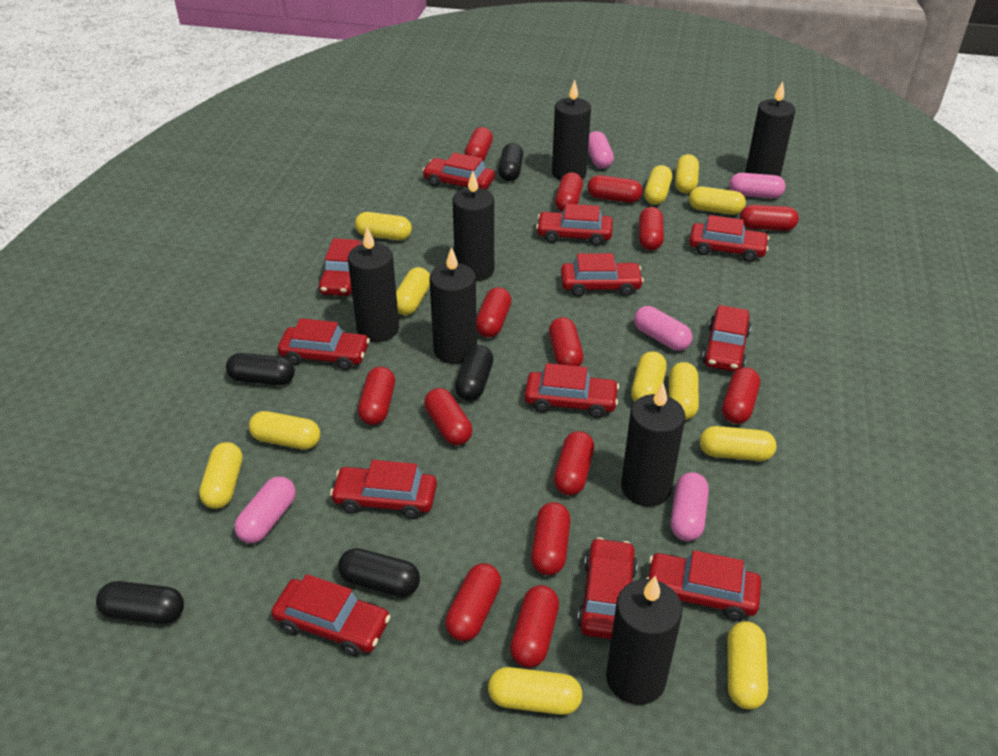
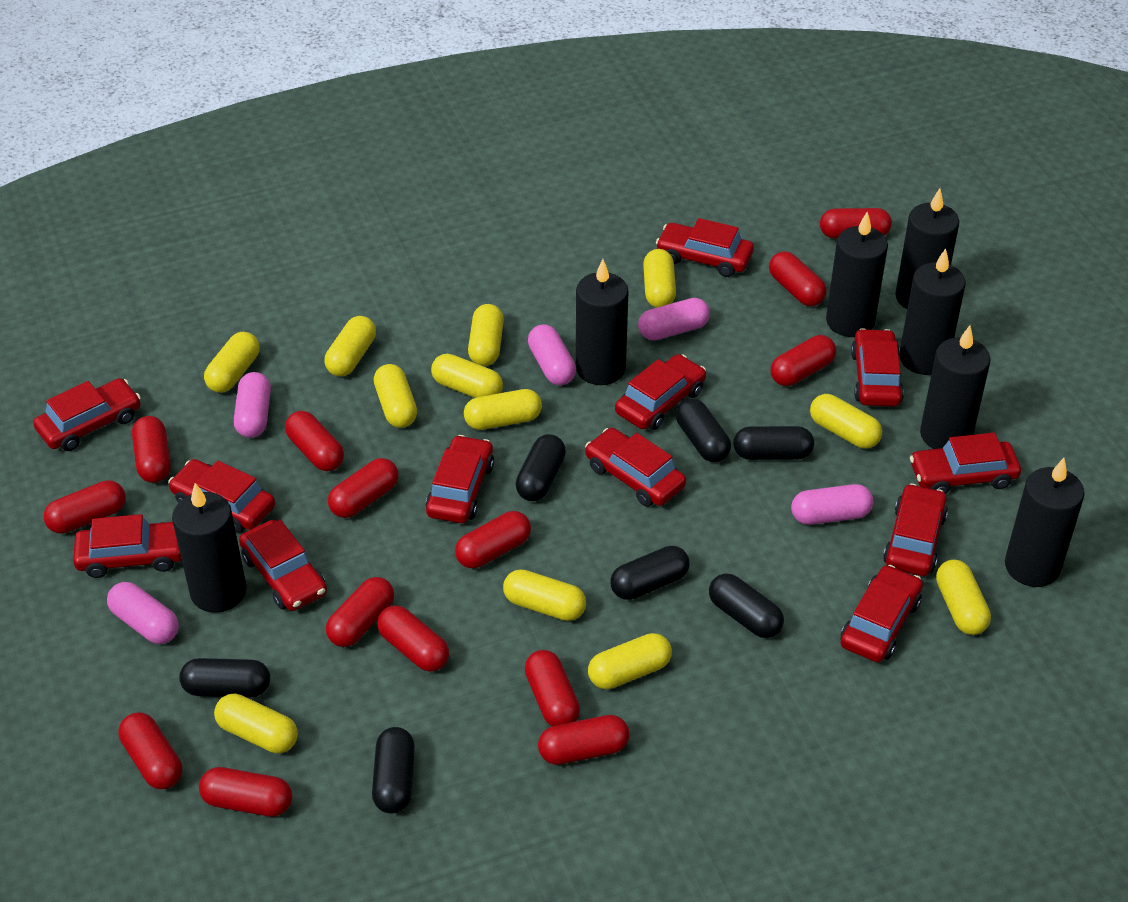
black capsule: [96,581,184,624] [226,353,295,385] [338,548,420,597] [455,345,494,401] [498,143,523,181] = 5 -> [179,658,270,698] [372,727,415,814] [516,434,566,501] [610,546,690,600] [676,398,731,462] [709,573,784,638] [733,426,814,460] = 7

